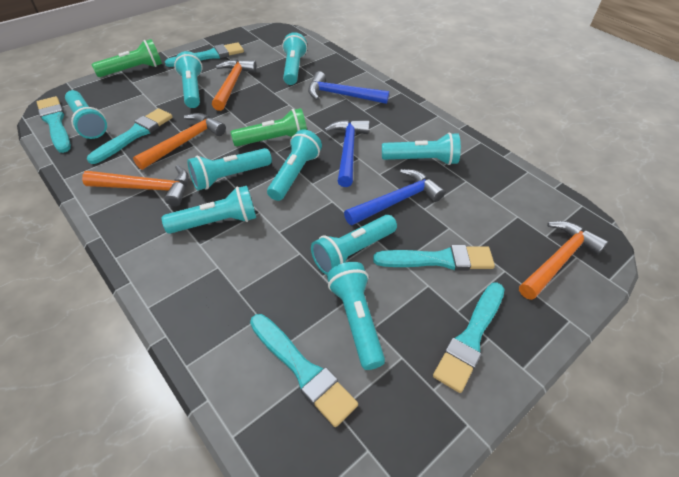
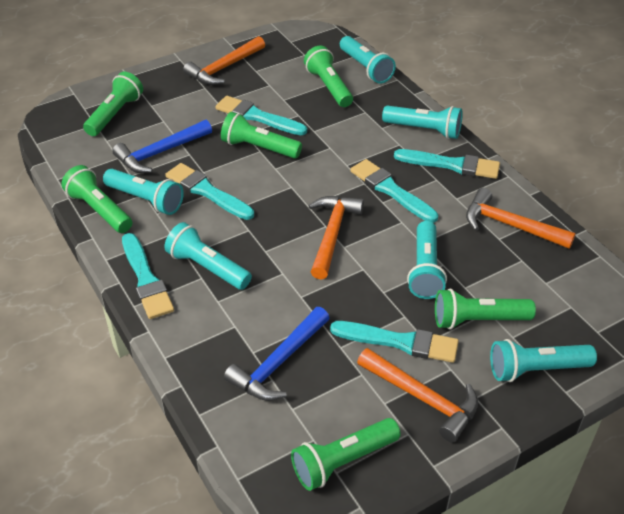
blue hammer: [308,71,389,104] [324,120,370,187] [344,169,445,225] = 3 -> [112,119,212,173] [224,307,329,401] = 2
green flashlight: [91,39,162,77] [231,108,307,146] = 2 -> [61,165,132,233] [83,72,143,136] [221,112,302,159] [291,418,401,491] [304,46,353,107] [435,289,536,329] = 6
turquoise flashlight: [65,90,107,139] [162,186,256,234] [174,51,203,108] [187,148,272,190] [267,129,322,201] [282,32,308,85] [311,215,397,275] [327,262,385,370] [382,132,461,165] = 9 -> [103,169,184,215] [165,222,252,290] [340,36,396,84] [382,106,463,139] [407,221,447,299] [490,339,597,382] = 6

